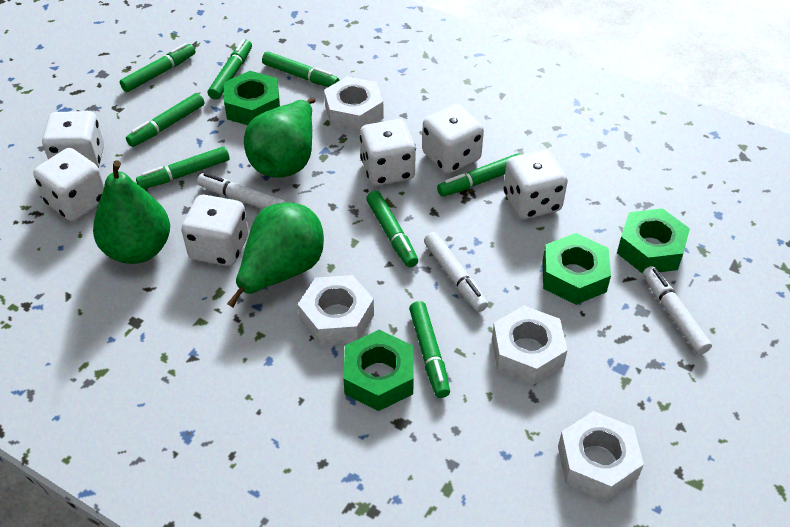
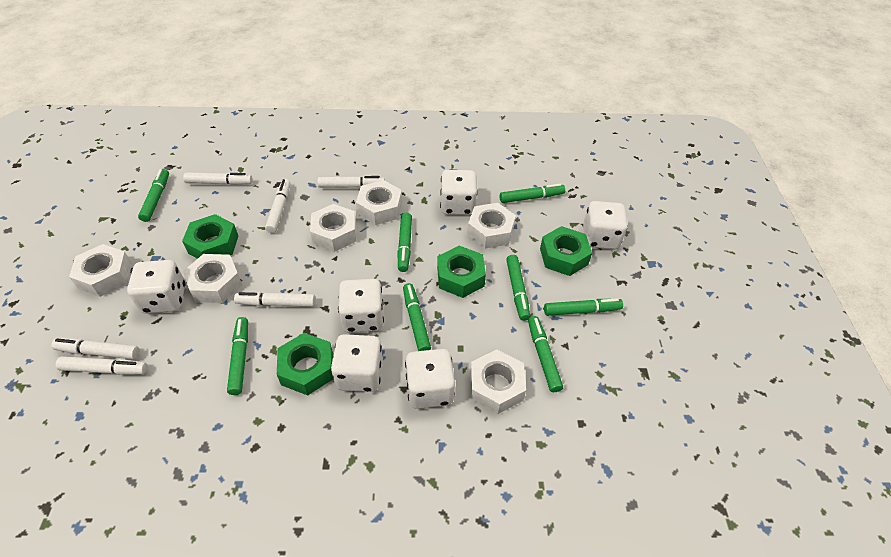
green pear: [93,160,170,264] [227,203,324,307] [244,97,316,178] = 3 -> none = 0
white marker: [197,173,286,209] [424,232,488,312] [643,266,712,355] = 3 -> [51,338,140,359] [56,356,148,375] [183,172,253,185] [234,292,316,307] [265,179,291,233] [317,176,385,188] = 6
white nut: [298,275,374,345] [324,76,384,133] [492,306,568,385] [558,411,644,501] = 4 -> [69,244,132,297] [183,254,242,303] [310,204,357,252] [356,180,402,225] [467,203,516,249] [470,350,526,414] = 6

